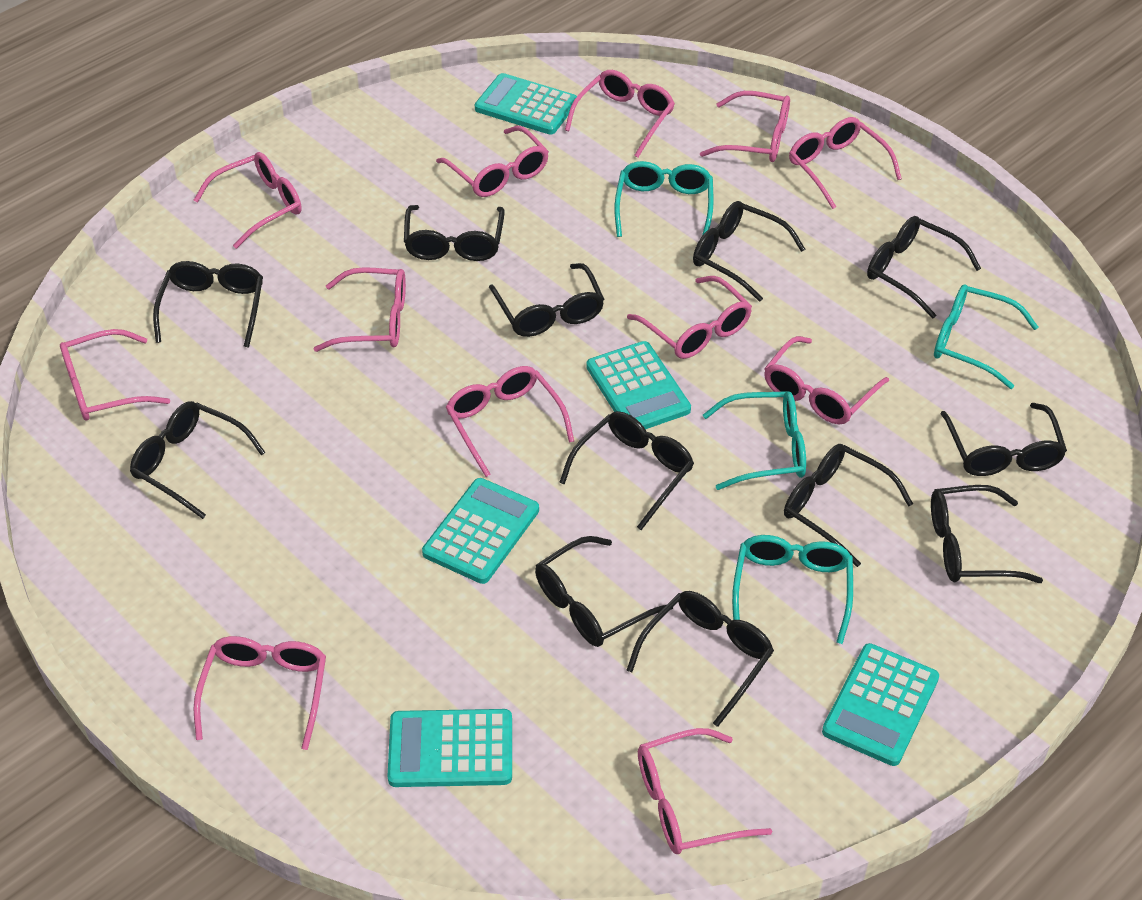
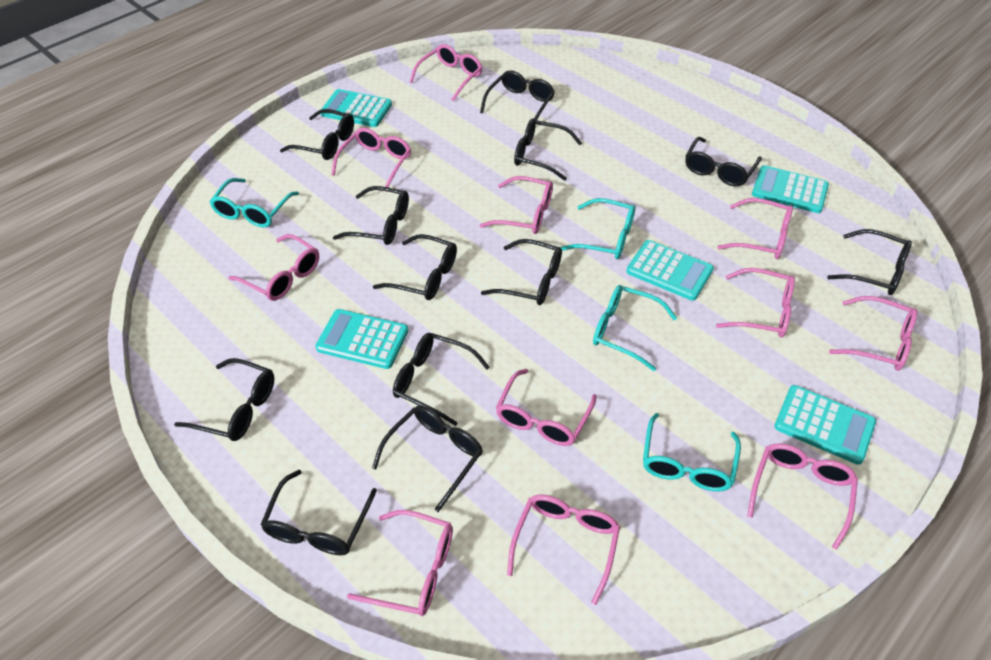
pink glasses: [60,329,170,421] [194,152,302,249] [194,636,326,750] [314,267,406,352] [436,126,549,197] [446,366,574,477] [565,70,675,158] [627,276,752,359] [638,728,772,854] [700,91,790,162] [764,336,889,424] [789,117,902,209] = 12 -> [228,234,319,301] [331,128,411,192] [347,510,453,616] [410,44,482,101] [480,176,553,234] [496,369,597,446] [507,494,620,605] [716,268,795,338] [717,198,793,259] [747,443,858,550] [829,296,917,371] = 11

